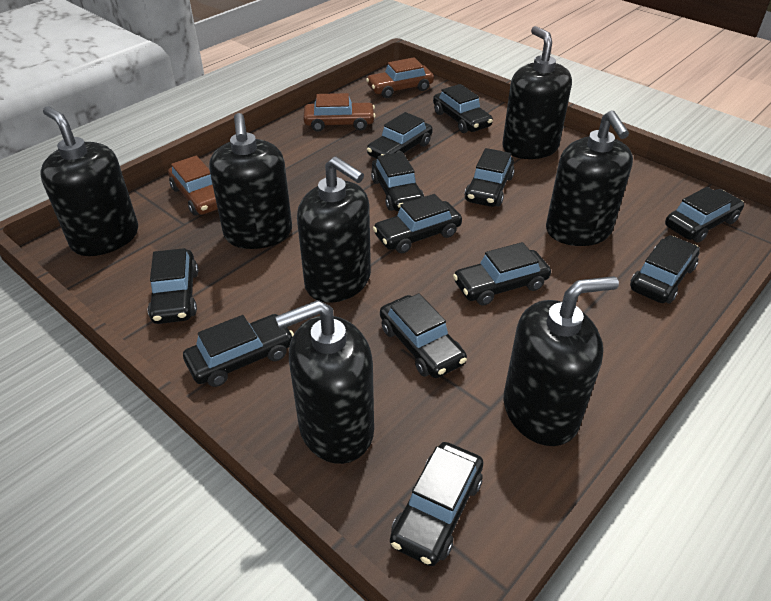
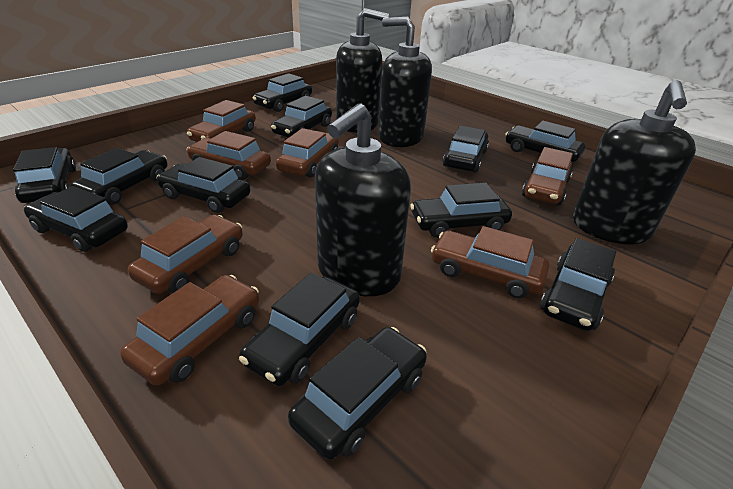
black soap dispenser: [40,106,138,256] [209,113,292,249] [275,300,374,464] [297,156,371,303] [502,26,572,159] [504,276,619,446] [546,110,633,246] = 7 -> [315,103,411,297] [336,8,389,133] [378,17,432,147] [573,80,696,245] = 4
brown car: [168,156,218,215] [303,93,376,132] [366,57,434,98] = 3 -> [120,275,259,386] [128,215,243,294] [187,100,256,142] [187,131,271,180] [276,128,339,178] [431,226,549,299] [522,147,573,205] = 7

